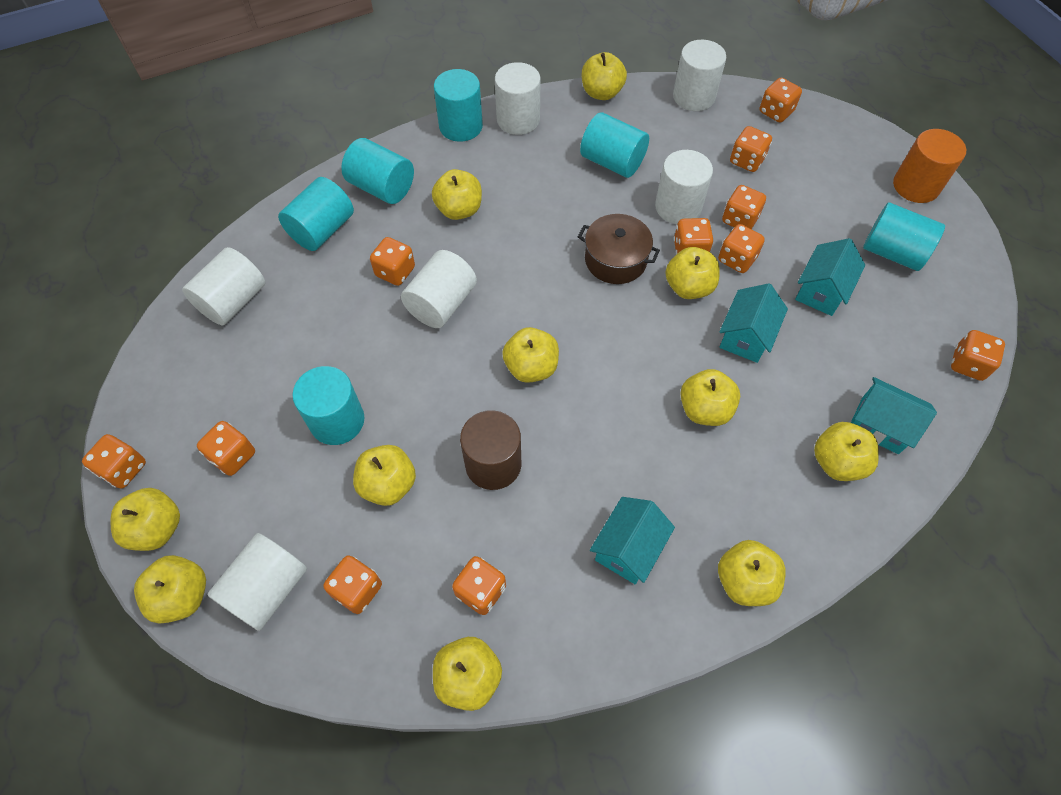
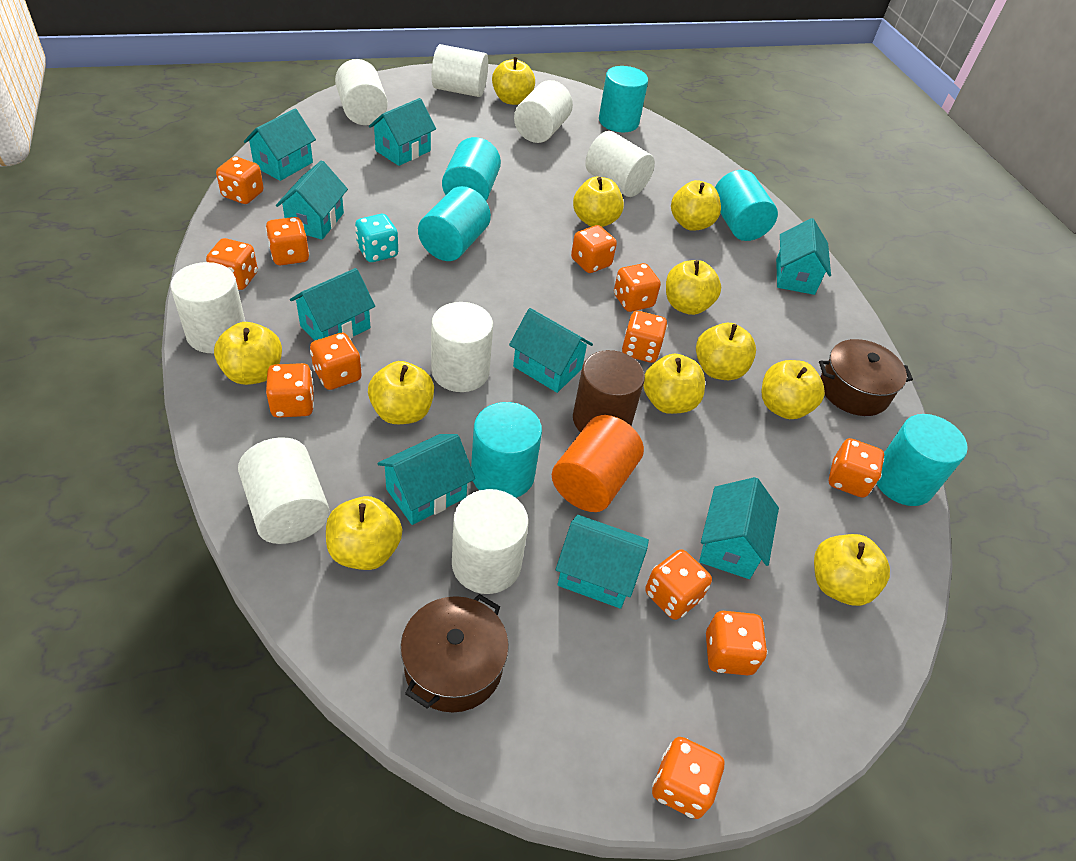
brown pot: [578,214,660,284] = 1 -> [400,594,509,712] [819,339,913,416] = 2
orange dice: [82,434,146,489] [197,421,255,476] [323,555,382,614] [370,237,415,286] [452,556,506,615] [673,218,713,255] [718,224,765,273] [722,185,766,229] [730,126,772,172] [760,78,802,122] [951,330,1005,381] = 11 -> [206,238,258,290] [216,156,264,204] [266,217,310,265] [266,363,314,418] [310,333,362,390] [571,225,617,273] [614,263,661,312] [622,311,667,363] [645,549,712,620] [652,737,724,819] [706,611,767,676] [829,438,884,498] = 12
turquoise dice: none = 0 -> [355,214,398,262] = 1
turquoise house: [590,497,675,584] [719,283,788,363] [795,238,865,316] [851,377,937,454] = 4 -> [244,109,316,181] [276,160,348,240] [290,268,375,340] [369,98,436,166] [378,434,475,525] [509,308,593,393] [556,515,649,609] [699,477,779,579] [776,218,831,295] = 9
white cylinder: [182,247,265,325] [207,533,307,631] [401,250,477,328] [495,62,541,135] [655,150,713,224] [673,40,726,111] = 6 -> [170,262,245,353] [238,437,330,544] [335,59,388,125] [431,302,493,392] [432,44,488,97] [452,489,528,594] [514,80,573,143] [585,131,655,197] = 8

